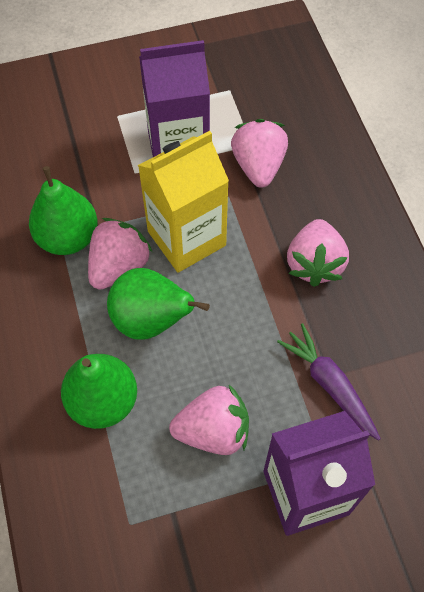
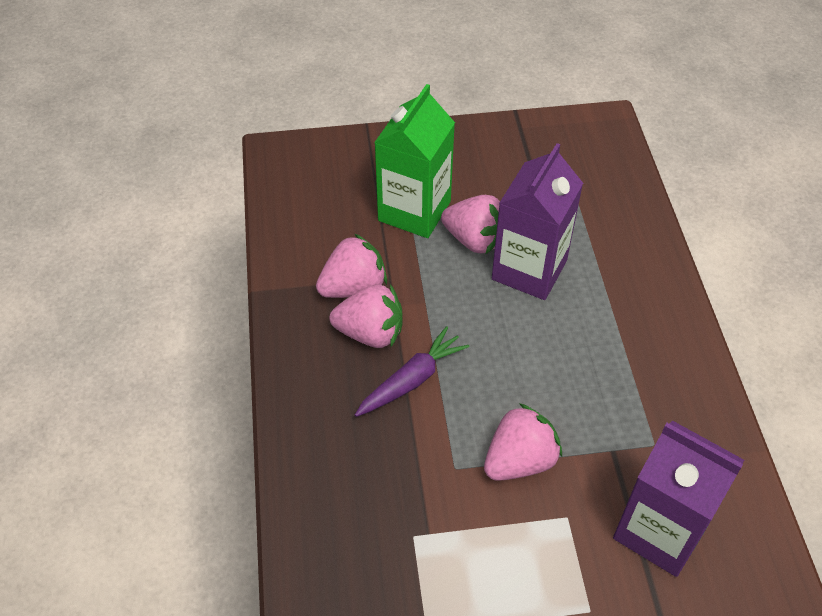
green carton: none = 0 -> [374,84,455,238] = 1
green pear: [29,166,98,255] [61,354,137,429] [107,268,210,340] = 3 -> none = 0
yellow carton: [138,131,229,273] = 1 -> none = 0

